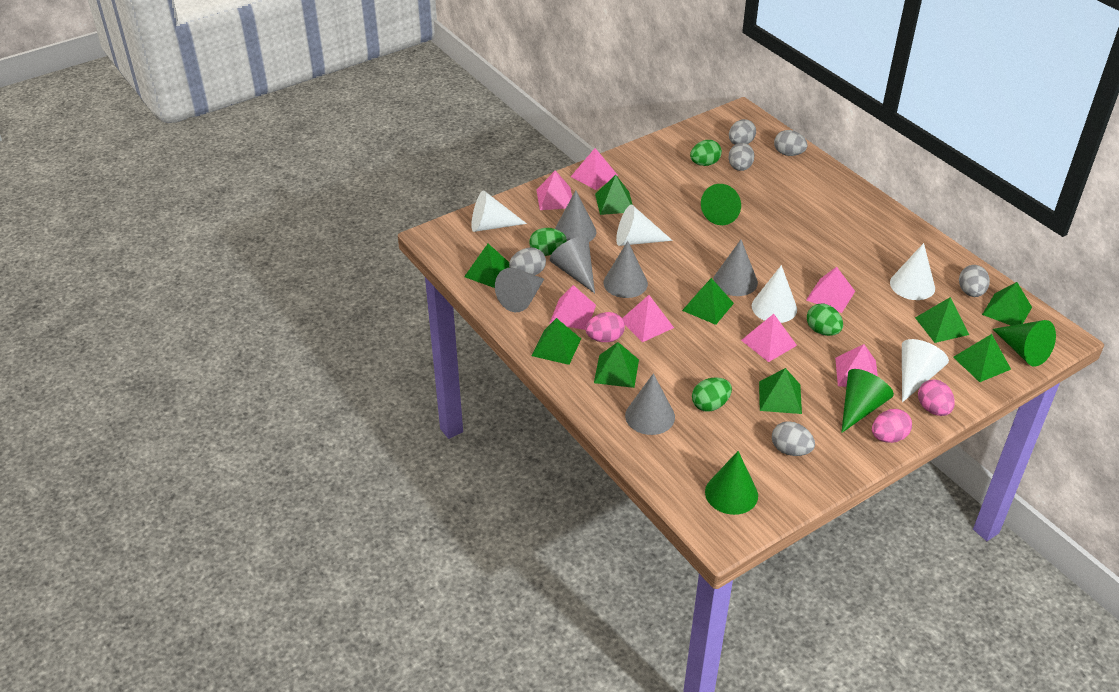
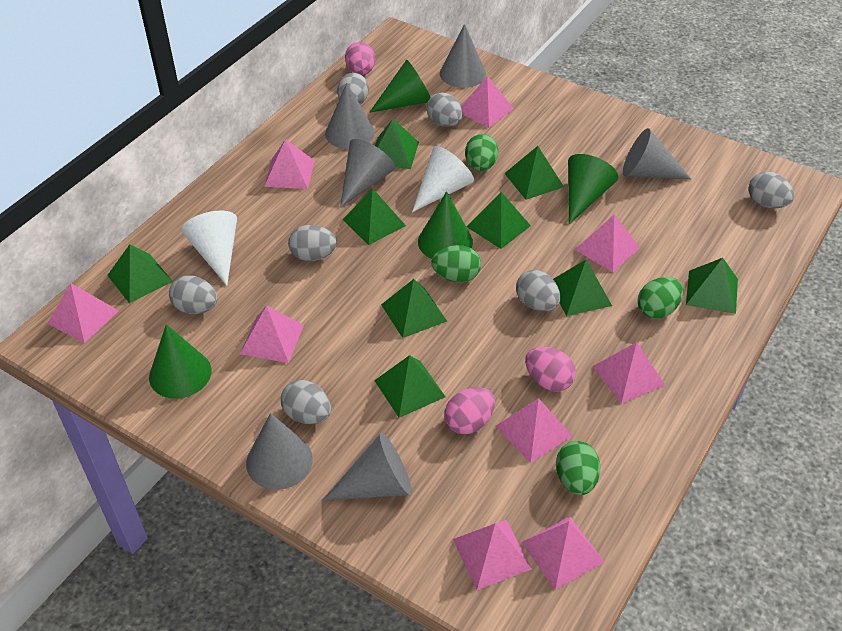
grey egg: [509,247,546,275] [728,143,754,171] [729,119,756,145] [772,421,815,456] [774,130,808,156] [959,265,990,297] = 6 -> [169,276,217,314] [281,380,331,424] [288,225,337,261] [337,73,369,105] [426,93,463,127] [516,270,560,311] [748,172,794,208] = 7
pink pyramid: [537,171,572,210] [550,285,596,330] [571,148,618,190] [622,295,674,342] [741,314,797,362] [806,267,855,313] [835,344,878,387] = 7 -> [47,283,119,343] [240,306,304,363] [264,139,315,189] [453,520,532,590] [461,76,514,128] [496,398,572,463] [521,516,604,590] [575,215,640,272] [592,342,665,404] = 9
white cone: [471,190,527,232] [616,204,673,246] [752,265,797,323] [890,243,935,300] [902,339,949,402] = 5 -> [182,211,237,286] [412,146,474,212] = 2

